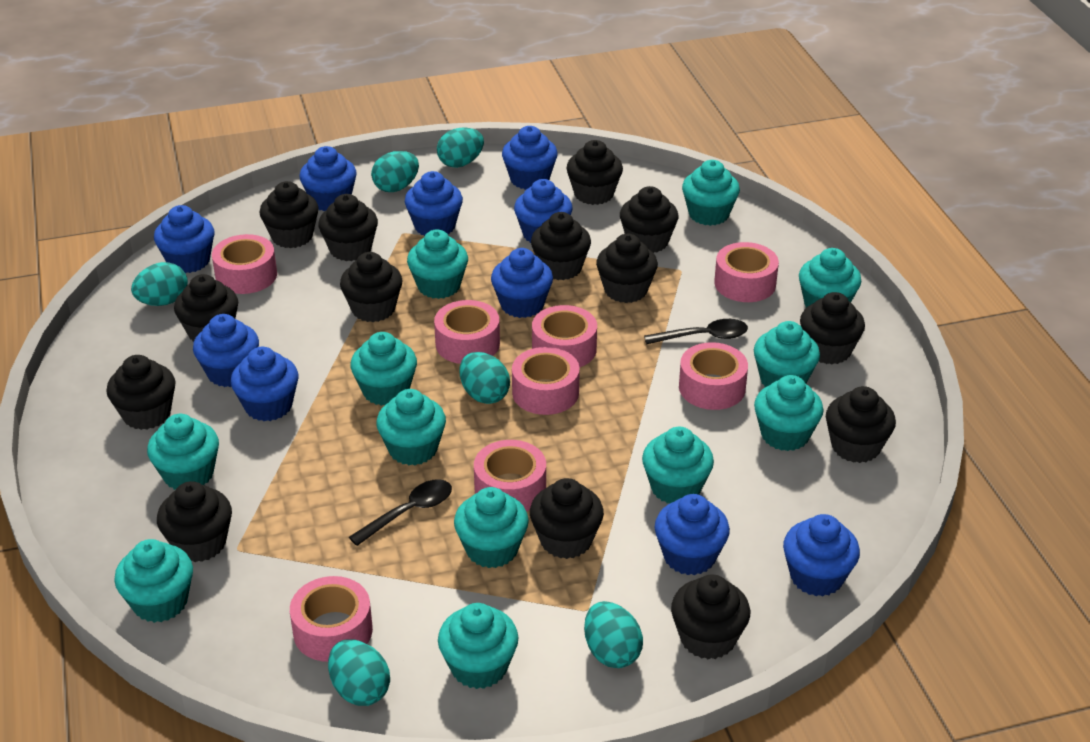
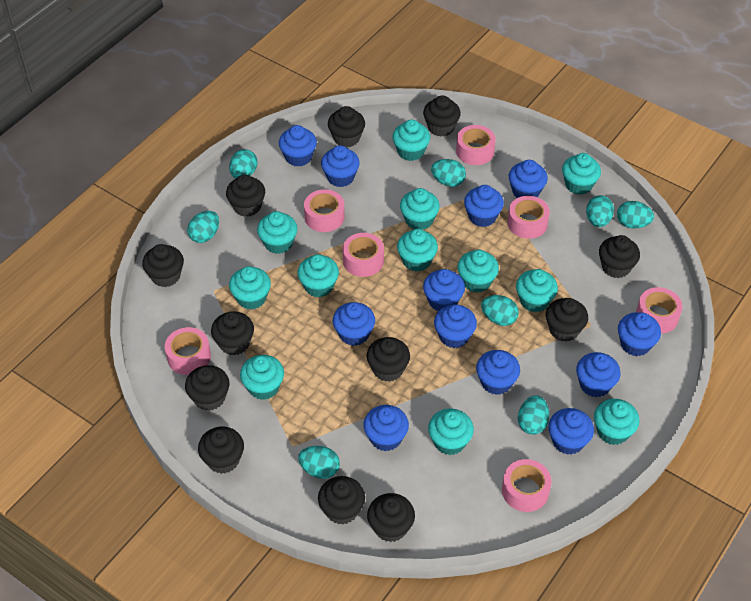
black cupcake: [106,355,175,430] [157,481,232,562] [174,274,238,342] [259,181,319,248] [318,194,378,261] [340,252,402,322] [530,478,604,559] [531,212,591,280] [566,140,623,205] [596,234,658,303] [620,186,678,253] [671,574,750,660] [800,292,865,364] [826,386,896,463] = 14 -> [142,244,184,287] [185,365,229,411] [198,427,244,474] [211,312,254,356] [226,175,265,217] [318,476,365,525] [328,106,365,147] [366,337,410,382] [367,493,415,542] [423,95,461,137] [546,298,588,342] [599,235,640,278] = 12
black spoon: [349,479,452,546] [644,319,748,345] = 2 -> none = 0
blue cupcake: [154,205,215,273] [193,314,259,387] [231,347,298,421] [299,146,357,211] [405,171,463,236] [491,248,553,318] [502,126,558,190] [514,179,573,243] [654,494,730,575] [783,514,860,596] = 10 -> [279,125,317,166] [321,145,360,187] [333,302,375,346] [363,405,409,451] [423,269,465,311] [434,304,477,348] [464,185,504,227] [476,350,520,395] [509,160,548,198] [548,408,594,455] [576,352,621,397] [618,312,661,356] = 12
pink tape: [212,234,277,294] [290,576,373,662] [434,300,500,364] [474,440,546,512] [512,347,580,415] [532,305,597,367] [679,342,748,410] [714,242,779,302] = 8 -> [165,327,211,375] [304,190,345,232] [343,233,384,277] [456,125,496,165] [502,459,551,512] [508,196,550,239] [636,287,683,334] = 7
turquoise egg: [131,262,188,306] [328,639,390,706] [371,151,419,192] [437,128,484,168] [460,352,510,404] [584,601,643,668] = 6 -> [187,211,219,243] [229,149,257,178] [298,446,340,479] [431,159,466,187] [481,295,519,326] [518,395,549,435] [586,195,614,227] [617,201,654,229] = 8

